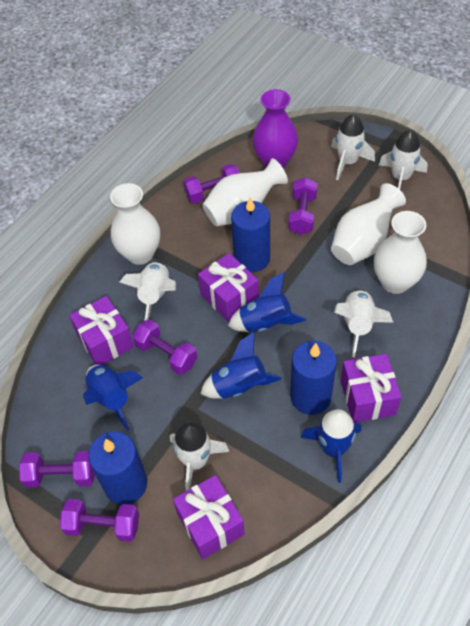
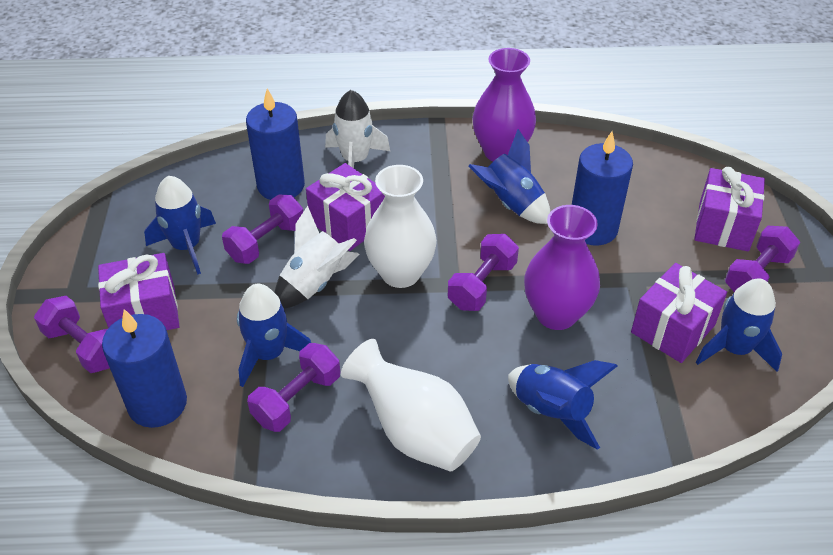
blue rocket: [83,365,143,431] [200,332,282,399] [228,272,307,332] [301,409,361,483] = 4 -> [144,176,216,275] [237,284,311,387] [468,129,550,224] [508,360,617,450] [696,279,782,372] = 5
purple vase: [252,89,298,168] = 1 -> [472,48,536,161] [524,205,600,330] = 2
white rocket: [120,262,176,321] [170,422,229,491] [331,114,375,180] [334,289,393,357] [379,130,428,189] = 5 -> [274,206,360,308] [325,90,390,168] = 2
white vase: [110,183,160,265] [202,158,288,227] [331,183,406,265] [374,211,427,294] = 4 -> [341,339,481,472] [364,165,437,288] = 2

